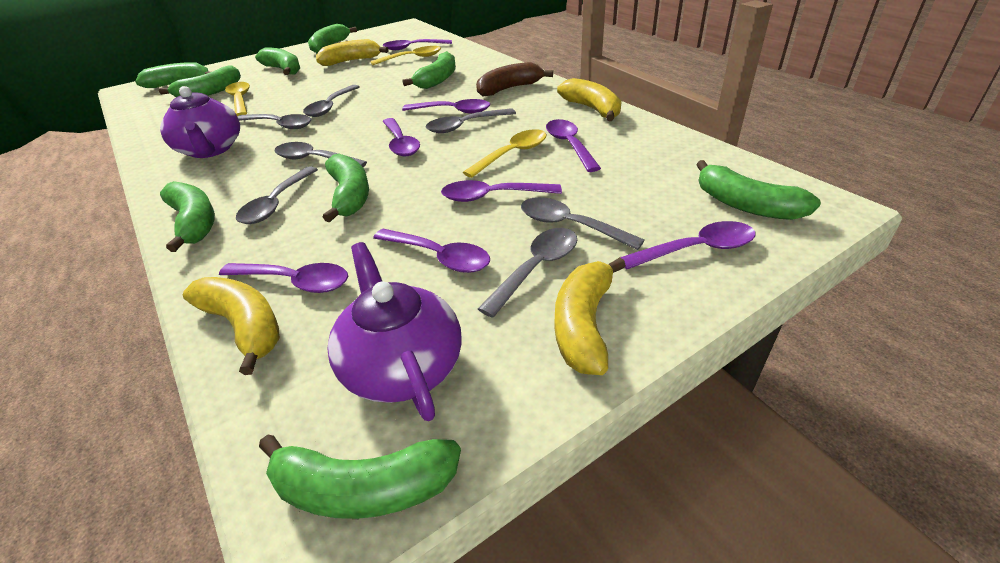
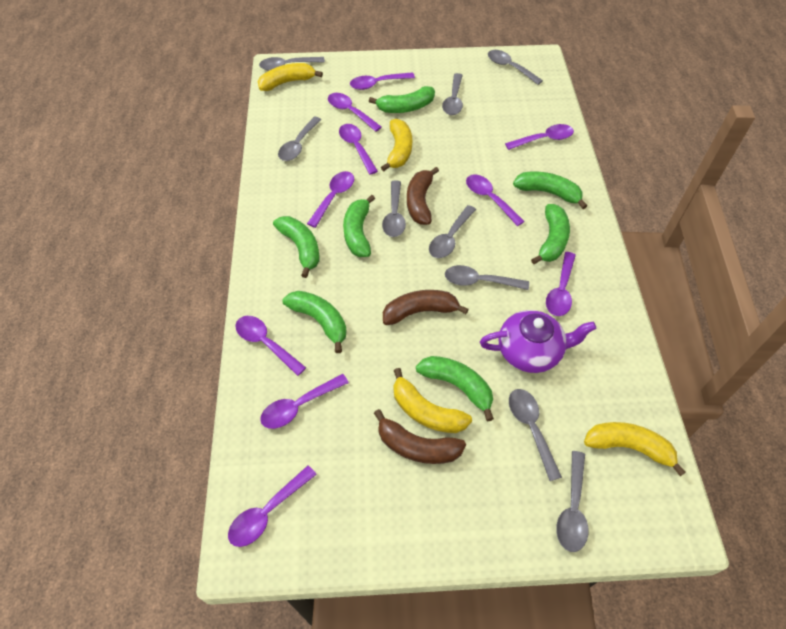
brown banana: [476,62,553,96] = 1 -> [374,409,466,464] [383,290,469,325] [407,167,439,225] = 3
green banana: [135,62,210,88] [159,66,241,97] [160,181,215,252] [255,47,300,75] [259,435,461,519] [308,24,357,53] [323,154,369,222] [402,51,456,89] [696,160,821,220] = 9 -> [273,216,320,278] [282,291,346,353] [343,195,375,257] [369,86,435,113] [416,356,494,421] [513,172,587,209] [531,204,570,264] = 7
grey spoon: [236,166,318,224] [237,114,311,129] [275,142,367,167] [303,85,360,117] [425,108,516,133] [478,228,577,318] [521,197,645,250] = 7 -> [259,57,325,70] [278,117,321,161] [382,180,406,237] [429,205,476,258] [442,73,463,115] [445,265,529,290] [488,50,543,85] [509,389,562,481] [556,451,589,552] = 9
purple spoon: [219,263,348,293] [373,229,490,273] [382,118,420,157] [383,39,452,50] [402,99,490,114] [441,180,562,202] [546,119,601,172] [620,221,755,270] = 8 -> [228,466,317,547] [235,316,306,376] [260,374,349,429] [307,171,354,228] [328,93,382,132] [339,124,378,175] [350,72,415,90] [466,174,525,226] [505,124,574,150] [546,252,576,316] = 10
purple teapot: [160,86,240,158] [328,242,462,421] = 2 -> [480,310,596,373] = 1
yellow spoon: [225,82,250,116] [370,46,441,65] [463,129,547,178] = 3 -> none = 0

